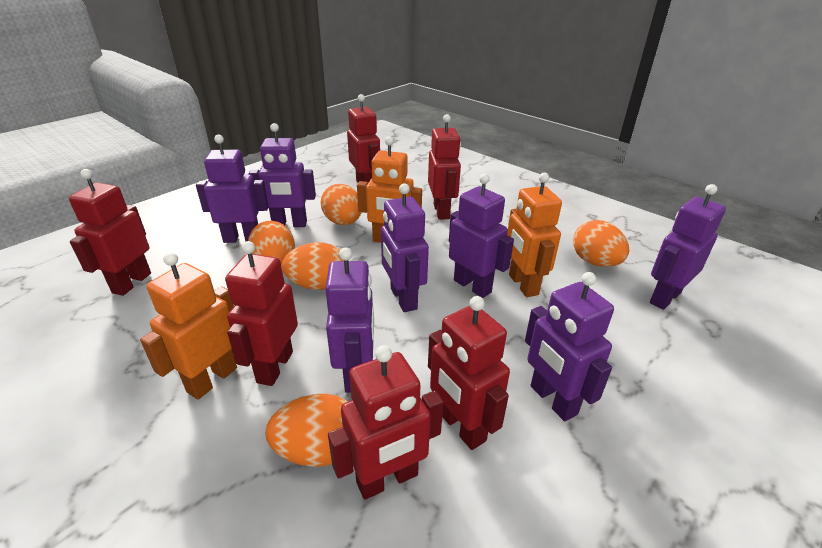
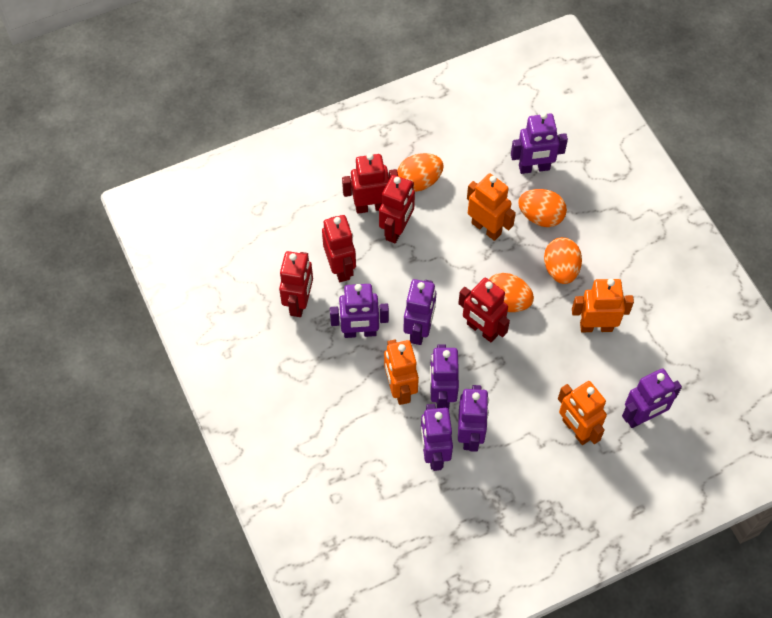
orange egg: [248,221,295,267] [265,394,348,467] [282,242,344,290] [320,184,362,225] [573,220,629,267] = 5 -> [397,153,444,192] [489,273,534,312] [518,189,567,227] [544,237,582,284] = 4
orange robot: [140,252,237,400] [357,136,422,243] [507,173,562,297] = 3 -> [384,339,419,405] [467,173,516,241] [558,381,607,445] [572,279,634,332] = 4
red robot: [69,169,151,296] [225,241,298,386] [328,345,443,500] [347,94,380,183] [428,114,461,220] [428,296,510,450] = 6 -> [279,251,313,317] [322,215,356,282] [342,153,398,214] [379,175,415,243] [458,278,510,342] = 5

